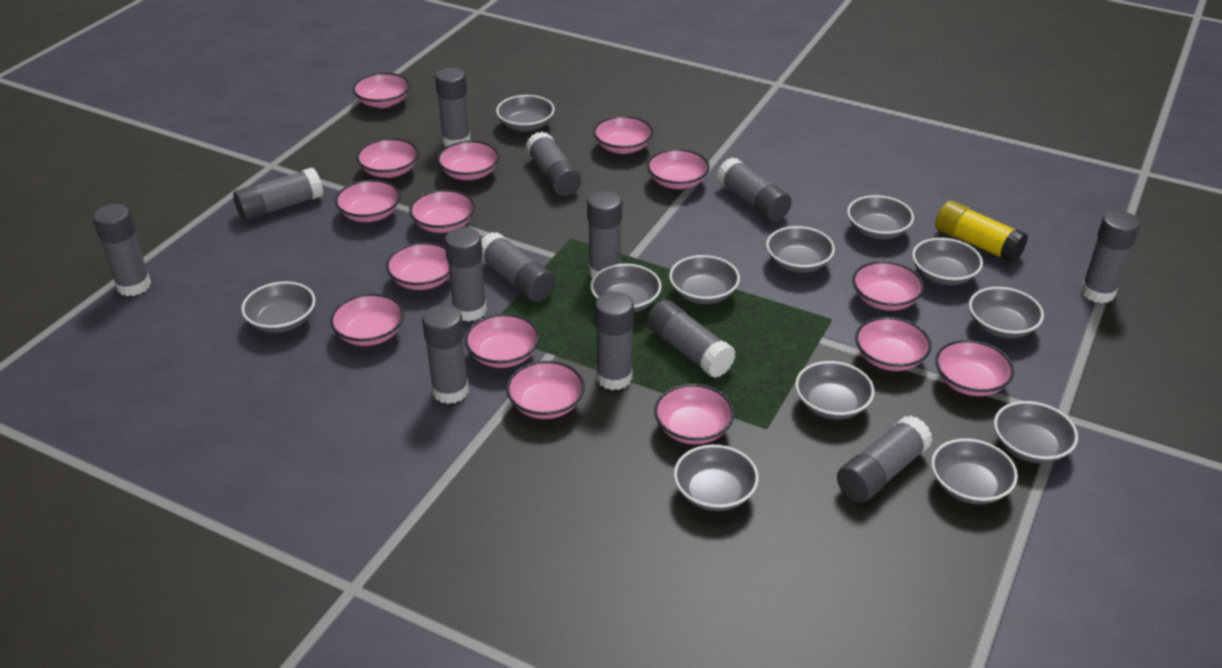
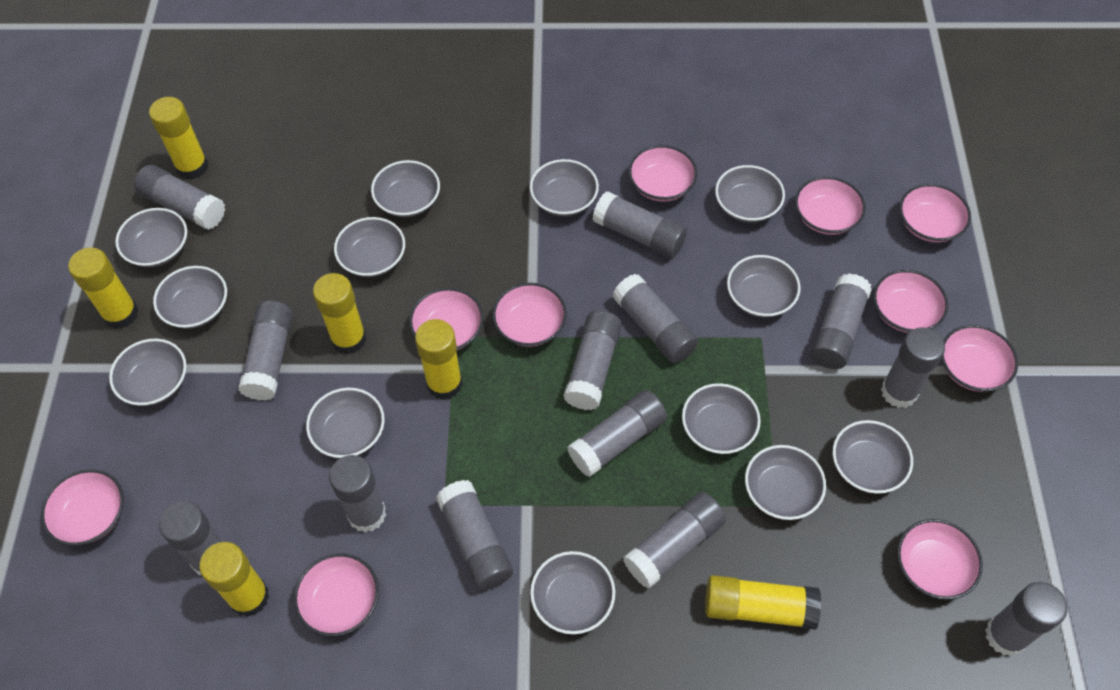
grey bowl: [241,281,315,333] [496,95,555,132] [590,264,662,312] [669,255,740,304] [674,445,759,511] [766,226,835,273] [795,361,874,419] [847,195,914,239] [912,238,983,285] [931,438,1018,504] [969,287,1044,338] [994,401,1078,463] = 12 -> [109,339,187,406] [115,208,187,267] [153,266,227,329] [306,388,385,458] [334,217,405,277] [371,160,440,217] [530,159,599,216] [530,551,615,634] [682,383,761,454] [715,165,785,223] [727,255,801,317] [745,445,826,520] [833,420,913,494] = 13
pink bowl: [330,294,404,346] [335,180,400,222] [353,73,410,108] [356,138,419,178] [386,242,450,290] [409,189,475,233] [437,141,499,180] [465,314,540,368] [506,361,585,419] [593,116,653,154] [647,149,710,189] [654,384,735,444] [852,261,924,311] [855,317,932,371] [935,340,1014,396] = 15 -> [41,469,124,546] [294,554,379,636] [409,288,484,351] [493,283,567,347] [629,145,697,202] [795,177,866,235] [873,270,948,333] [897,519,983,600] [899,184,971,242] [941,325,1018,392] = 10
yellow glue stick: [935,201,1028,263] = 1 -> [68,247,138,329] [149,97,209,179] [199,542,269,617] [313,273,366,354] [415,319,463,400] [705,575,821,630] = 6

